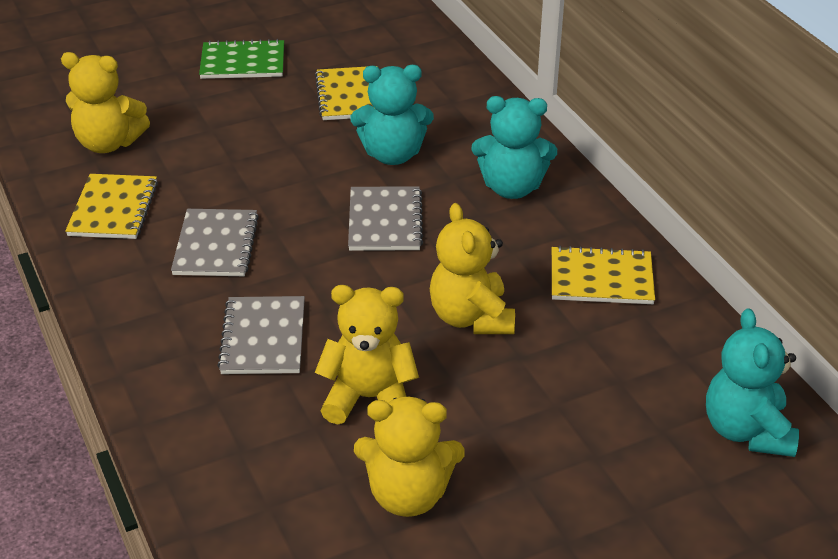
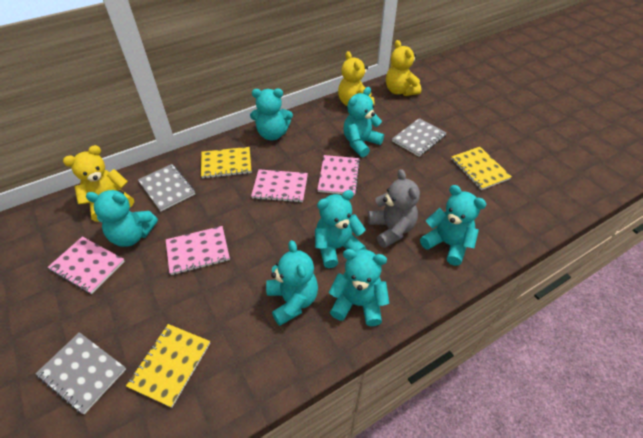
green notebook: [199,39,284,79] = 1 -> none = 0
grey teddy bear: none = 0 -> [368,169,420,248] = 1
pink notebook: none = 0 -> [48,237,125,294] [166,226,230,275] [251,169,308,203] [317,155,360,195] = 4
turquoise teddy bear: [351,65,434,165] [471,96,557,199] [706,309,799,457] = 3 -> [86,190,158,247] [250,89,293,140] [266,240,318,326] [315,190,366,268] [329,249,389,326] [343,87,384,157] [420,185,487,266] = 7
yellow teddy bear: [61,52,150,153] [315,285,419,424] [354,397,465,517] [430,203,515,334] = 4 -> [63,145,134,222] [338,51,375,106] [386,40,421,96] = 3

